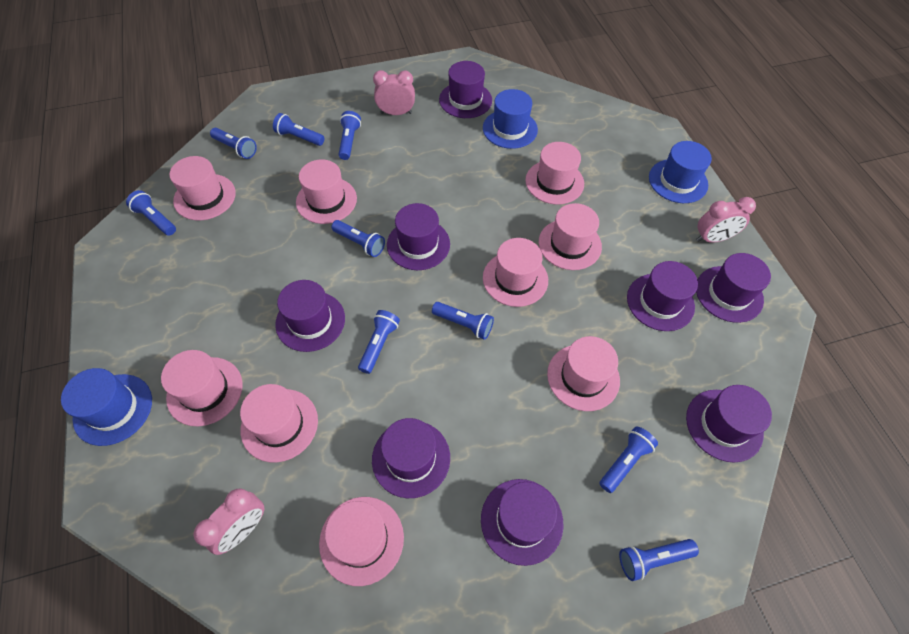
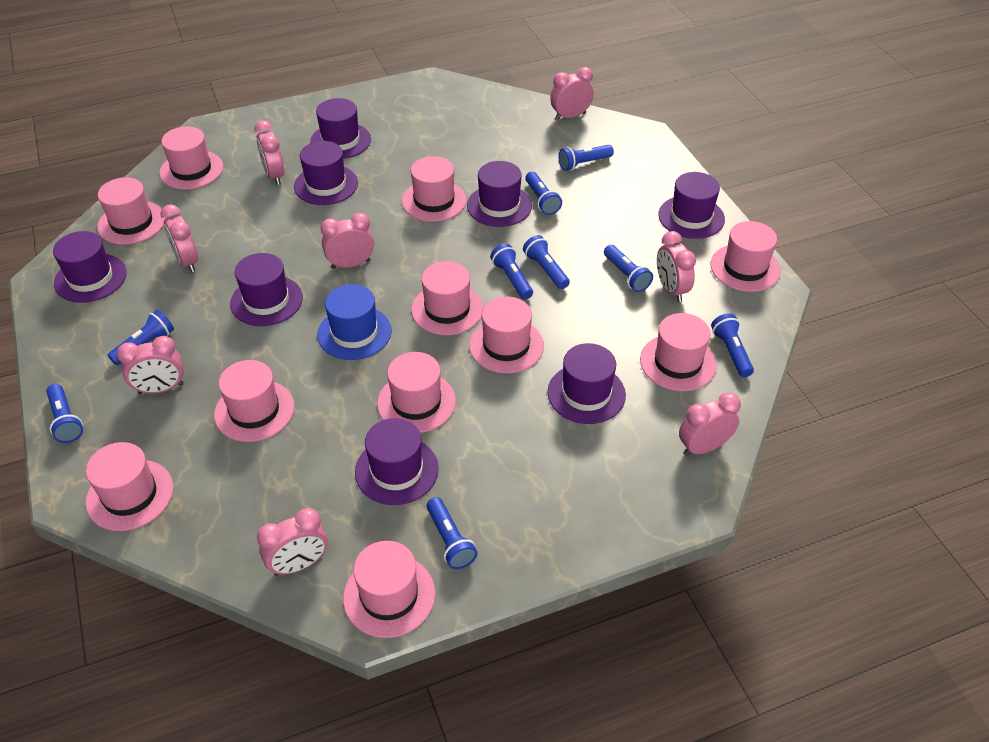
blue hat: [61,368,152,446] [483,89,538,149] [649,141,712,203] = 3 -> [317,284,392,360] = 1
pink clock: [194,488,265,555] [373,70,415,115] [696,197,756,243] = 3 -> [117,336,184,394] [160,204,199,273] [254,121,285,185] [257,508,328,576] [320,213,374,269] [550,67,594,120] [657,231,696,302] [679,392,741,456] = 8
pink hat: [161,350,243,426] [169,156,236,220] [240,384,318,462] [296,160,357,224] [319,497,404,586] [483,238,548,307] [525,142,584,205] [539,203,602,270] [547,336,620,411] = 9 -> [86,442,173,531] [97,177,166,245] [159,126,223,190] [214,360,294,442] [343,541,435,638] [377,352,456,433] [402,156,467,222] [411,261,483,335] [469,297,544,373] [640,313,717,391] [711,221,781,292] = 11

